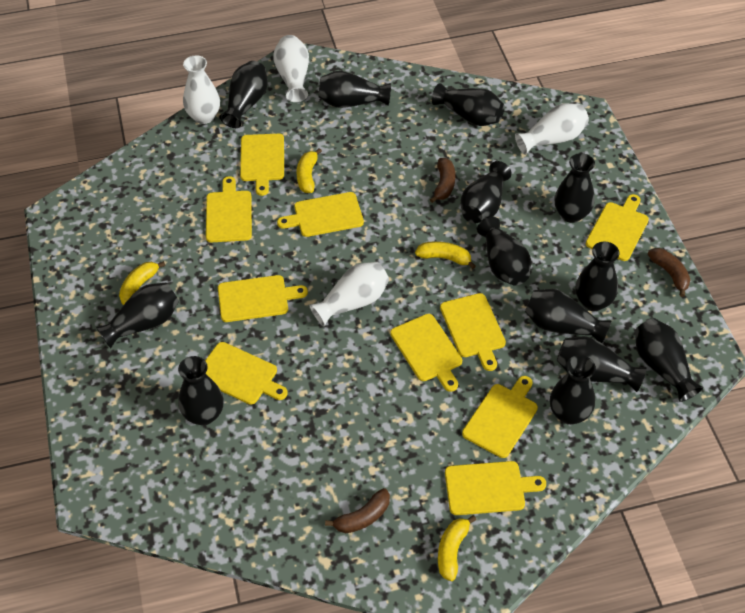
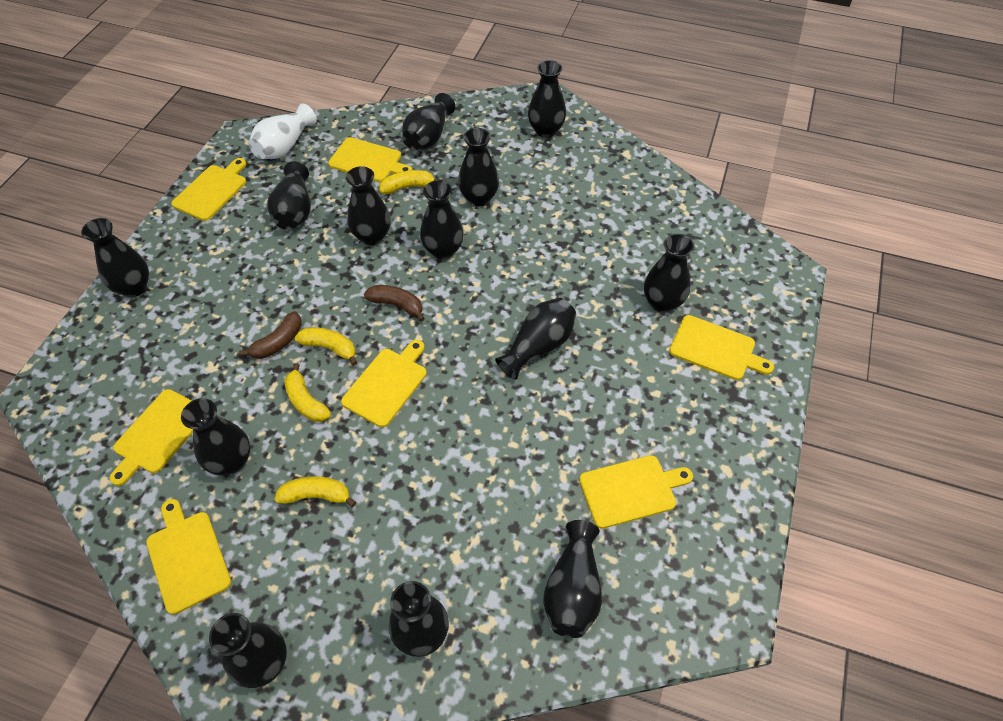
brown banana: [325,488,390,533] [430,158,455,203] [648,248,690,297] = 3 -> [239,311,302,359] [364,285,425,321] = 2
white vase: [183,55,220,124] [273,35,309,102] [309,262,389,326] [515,103,589,155] = 4 -> [249,103,317,159] = 1
yellow cutting board: [205,342,288,405] [206,176,252,242] [218,275,308,322] [240,134,284,196] [277,192,364,237] [390,314,462,392] [440,293,506,371] [445,461,546,515] [462,376,538,458] [586,194,649,261] = 10 -> [109,389,193,486] [146,499,231,614] [171,158,247,221] [328,137,413,182] [341,340,427,427] [579,455,693,529] [669,315,774,380] = 7

